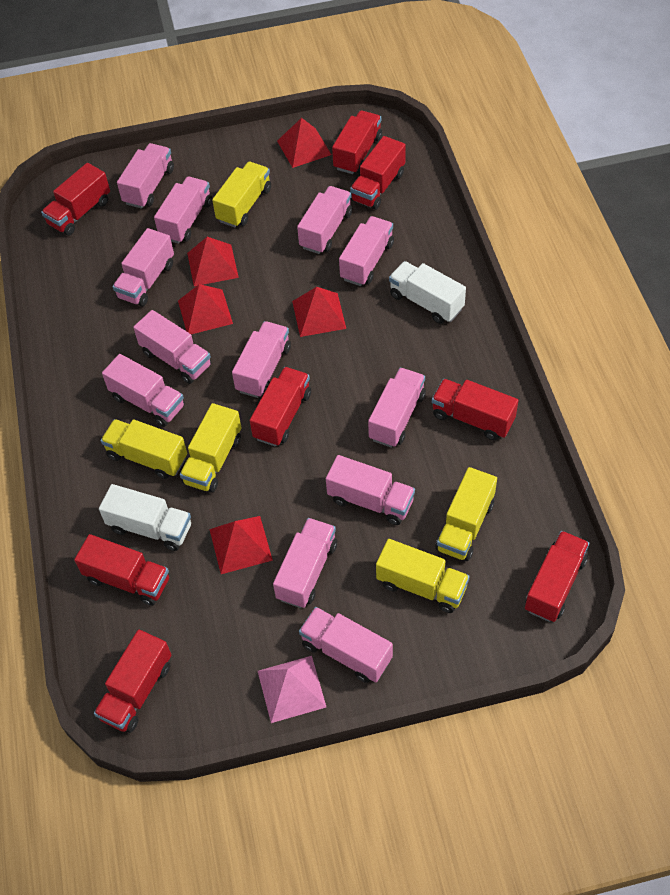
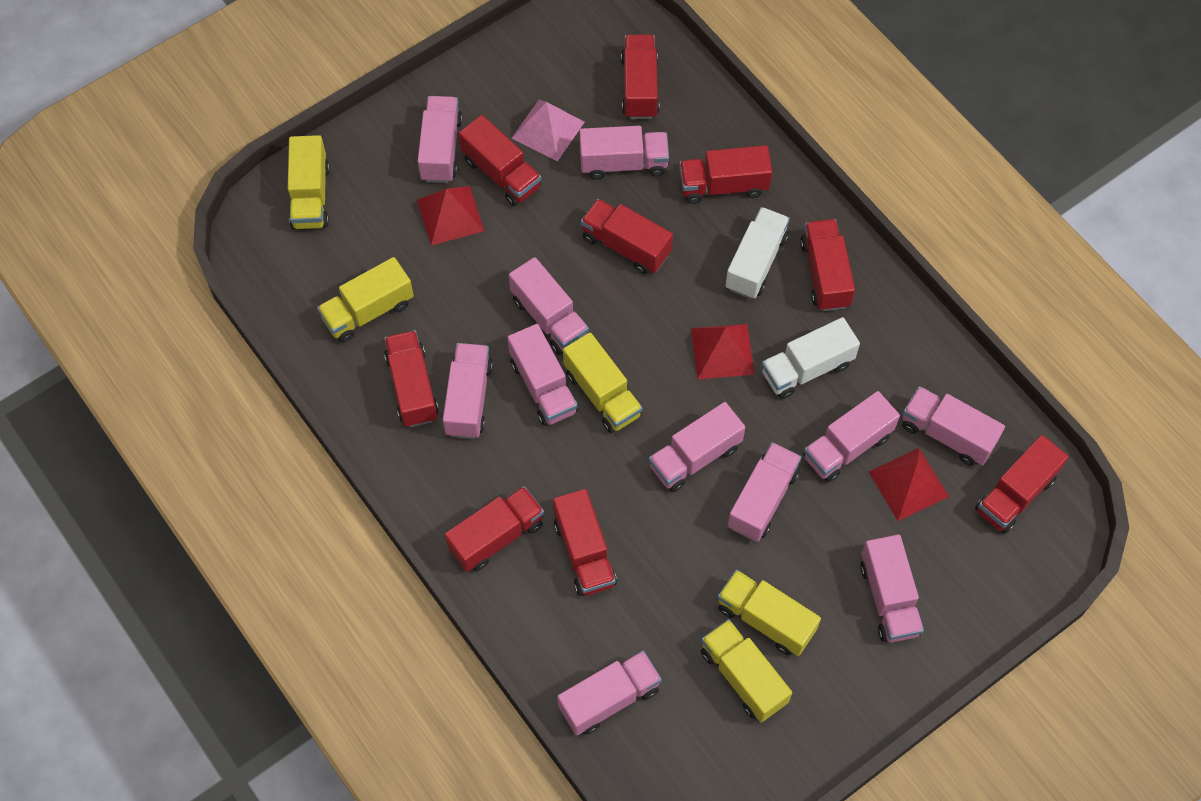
pink truck: [102,354,185,427] [113,228,174,307] [117,143,174,209] [133,310,212,384] [154,176,212,244] [232,321,291,398] [273,518,337,608] [297,186,352,254] [299,607,393,683] [326,455,415,525] [339,216,394,286] [368,368,426,448] = 12 -> [417,96,463,183] [443,343,493,439] [507,324,578,426] [509,257,589,355] [557,651,662,736] [579,126,669,180] [649,402,745,492] [728,442,802,542] [803,391,900,482] [860,534,924,642] [902,386,1005,466] = 11
red pyramid: [178,284,233,334] [187,237,239,286] [209,516,273,574] [277,118,332,168] [292,287,346,337] = 5 -> [417,186,484,245] [691,324,755,379] [869,448,949,521] = 3
red truck: [41,163,110,236] [74,534,169,606] [94,629,172,733] [250,367,311,446] [332,110,382,174] [350,136,406,210] [432,379,518,440] [525,531,589,622] = 8 -> [384,330,439,427] [445,486,544,572] [459,115,541,206] [553,489,617,596] [581,199,673,274] [621,35,659,119] [679,145,772,204] [800,219,855,311] [975,435,1069,534] = 9

